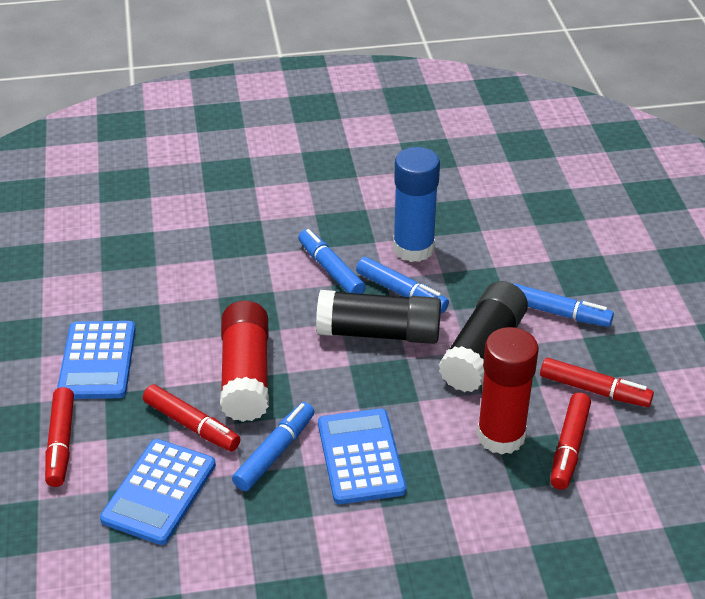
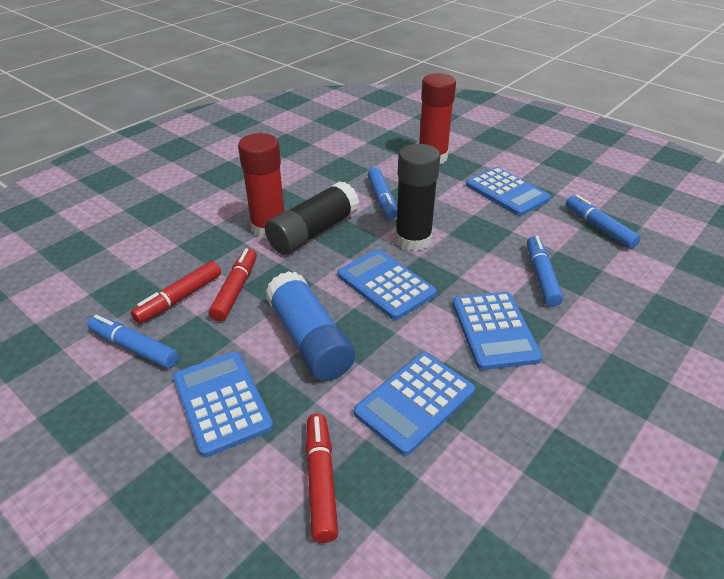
blue calculator: [57,321,136,399] [100,439,216,545] [318,408,406,504] = 3 -> [173,352,273,457] [337,249,436,320] [354,352,475,456] [453,292,543,370] [466,167,551,216] = 5
red marker: [45,387,74,487] [143,384,241,452] [540,358,654,407] [550,392,591,490] = 4 -> [131,261,221,324] [209,248,257,322] [306,414,338,543] = 3

